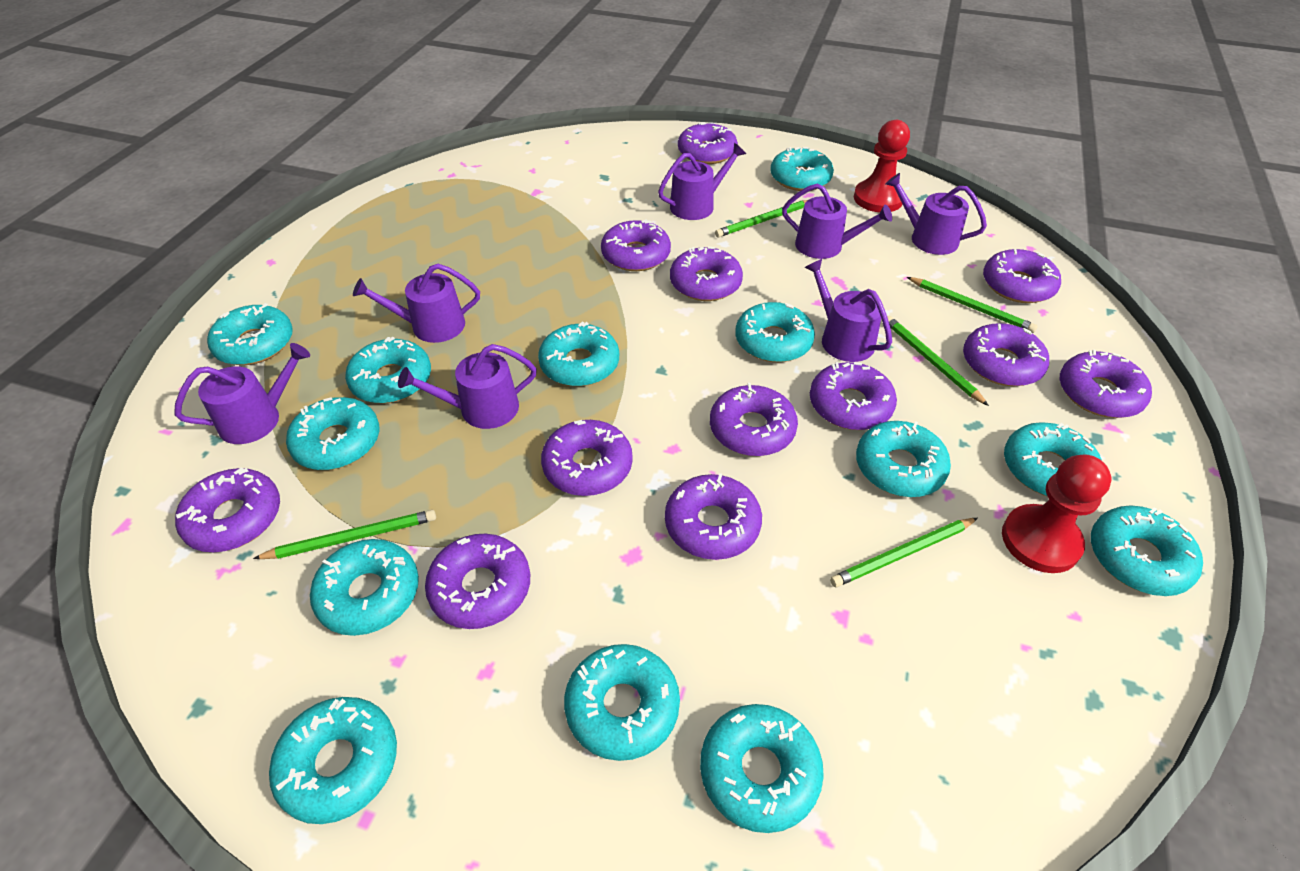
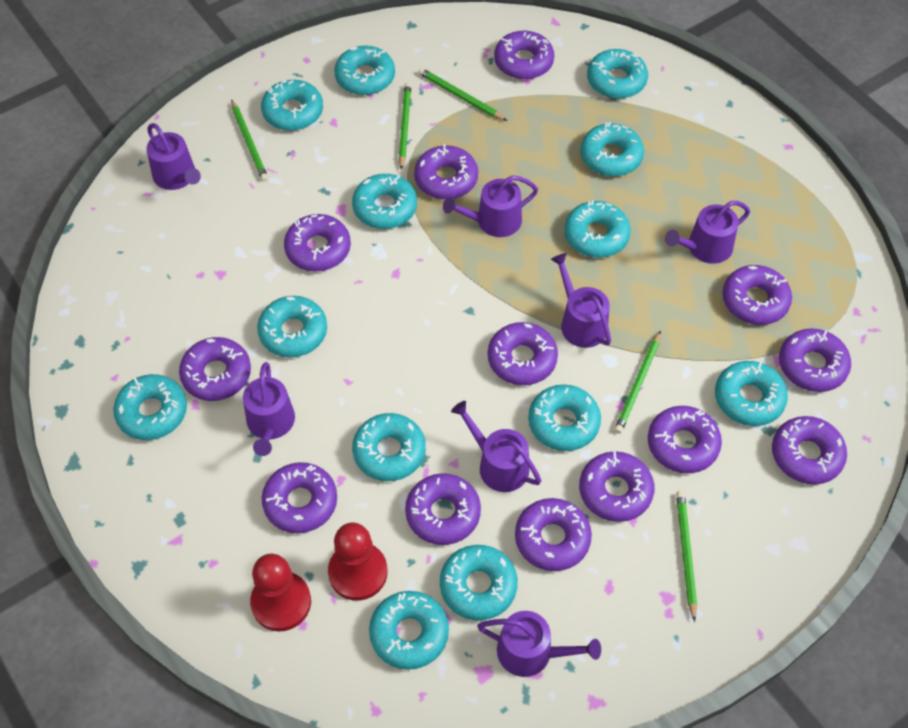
purple donut: [175,467,280,552] [425,534,530,629] [541,420,633,496] [601,220,671,271] [665,473,762,560] [670,247,743,301] [678,122,738,164] [710,383,798,456] [810,362,897,430] [963,323,1049,386] [983,249,1061,303] [1060,349,1152,418] = 12 -> [179,337,251,401] [262,462,337,533] [284,214,351,271] [405,473,481,545] [414,144,478,199] [488,322,558,385] [494,31,554,79] [515,498,592,571] [579,451,654,522] [648,406,722,473] [723,265,792,325] [772,416,847,485] [779,328,851,392] = 13

